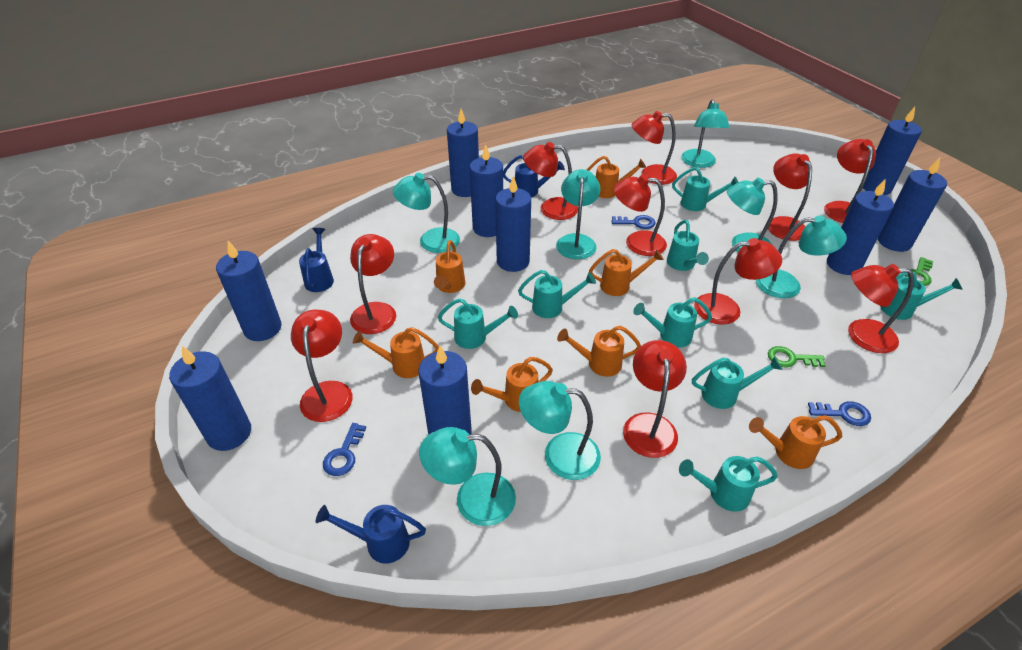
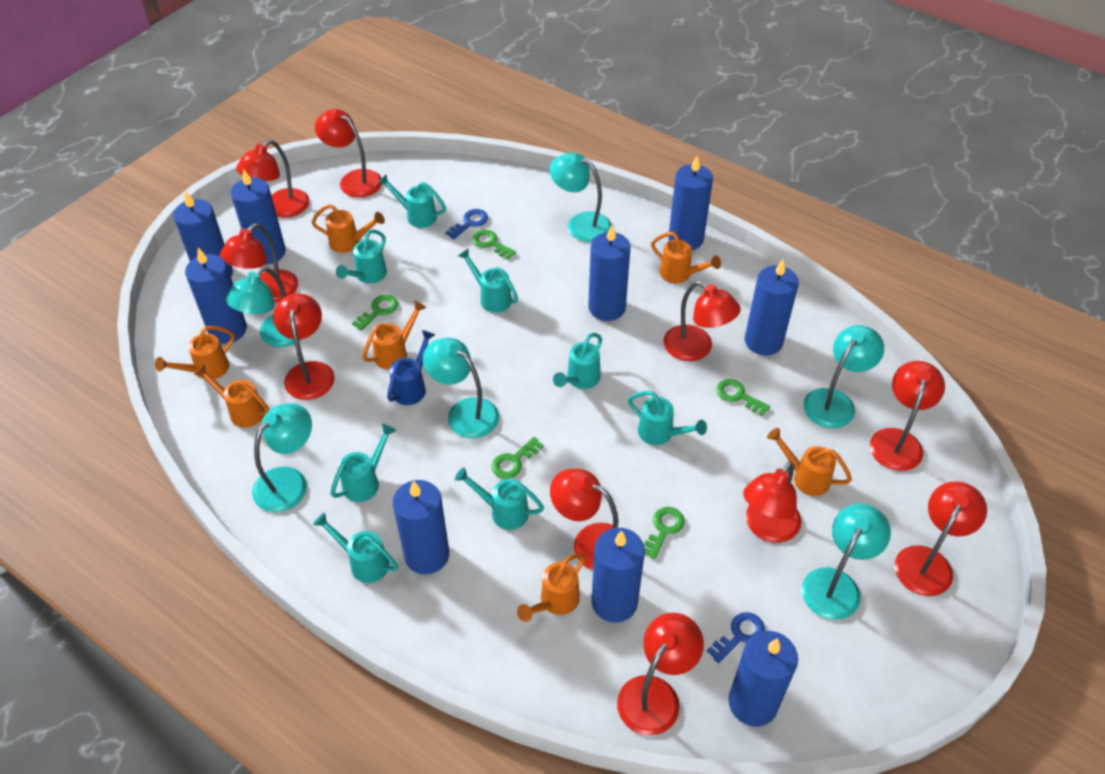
blue key: [323,423,366,476] [611,215,655,229] [808,401,871,426] = 3 -> [445,209,488,240] [707,612,765,663] = 2
blue watering can: [299,228,334,292] [316,505,426,564] [503,155,565,197] = 3 -> [387,330,435,405] = 1
green key: [768,346,826,367] [905,257,933,286] = 2 -> [352,295,398,331] [472,230,516,260] [491,437,544,479] [644,507,684,559] [716,379,770,416] = 5
turquoise lamp: [393,173,460,253] [419,427,516,526] [519,381,601,480] [556,169,601,259] [681,99,729,168] [727,178,778,252] [756,215,847,298] = 7 -> [225,267,301,347] [252,403,312,512] [423,338,499,438] [549,153,611,242] [802,503,891,620] [803,325,884,428] = 6

